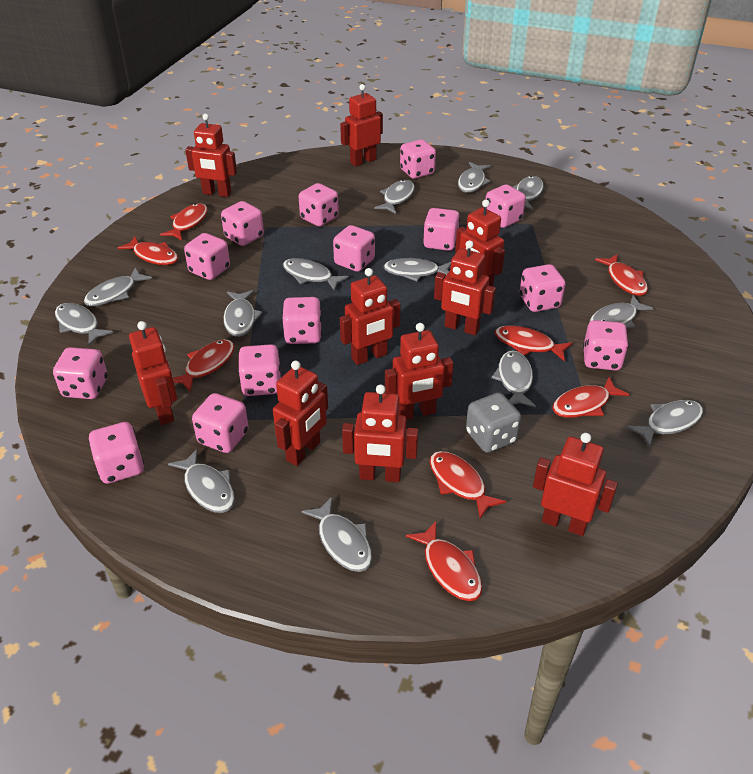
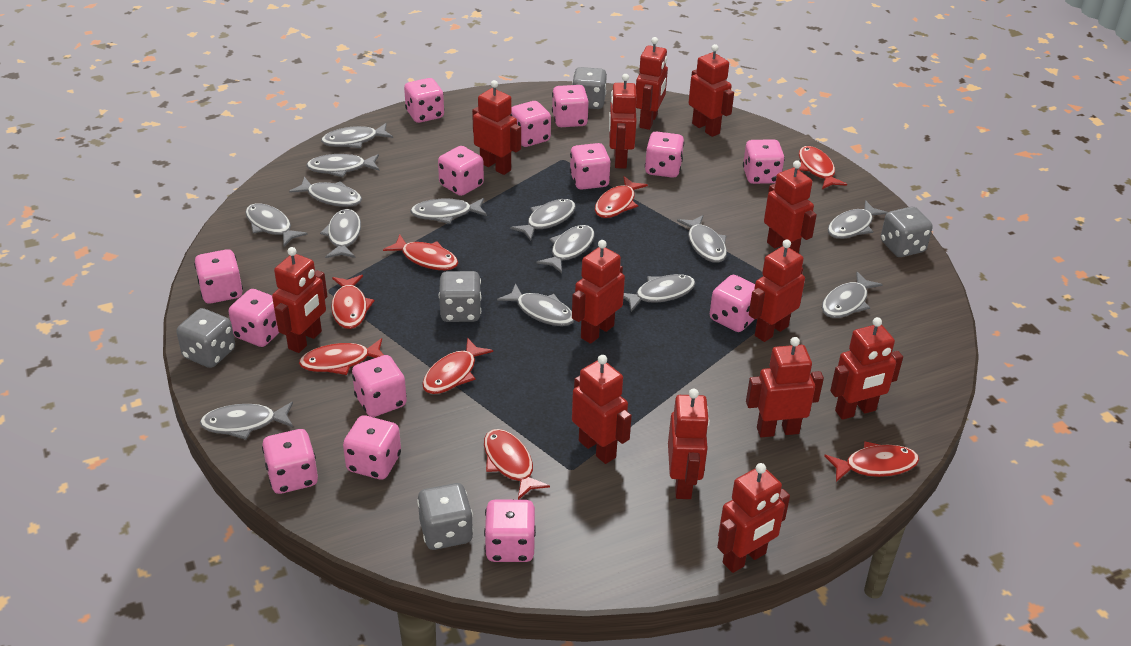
grey dice: [466,393,521,453] = 1 -> [176,308,235,368] [417,483,473,550] [439,271,481,322] [572,67,607,109] [881,207,933,257] = 5
grey fish: [55,303,114,346] [84,267,152,306] [168,448,235,513] [223,290,262,337] [283,258,349,291] [301,497,372,572] [374,180,415,214] [383,258,451,281] [458,162,491,193] [491,350,536,407] [513,176,544,210] [589,295,654,328] [626,400,703,448] = 13 -> [200,402,293,440] [245,203,308,246] [289,177,362,207] [306,154,379,177] [320,209,361,258] [321,123,393,148] [410,198,487,224] [497,284,574,326] [510,199,576,241] [537,225,595,273] [623,274,696,312] [677,215,727,263] [822,272,883,318] [828,200,888,239] = 14
red robot: [129,321,177,425] [185,114,237,197] [273,361,328,466] [340,84,383,167] [340,268,401,365] [342,384,418,482] [385,323,454,420] [434,240,496,335] [455,200,505,287] [533,433,618,536] = 10 -> [272,247,327,353] [472,80,521,175] [572,240,625,344] [572,355,632,464] [609,74,637,169] [636,37,668,130] [668,389,710,499] [689,44,734,137] [717,463,790,573] [746,337,824,437] [749,239,805,342] [764,160,817,253] [830,317,903,420] = 13

